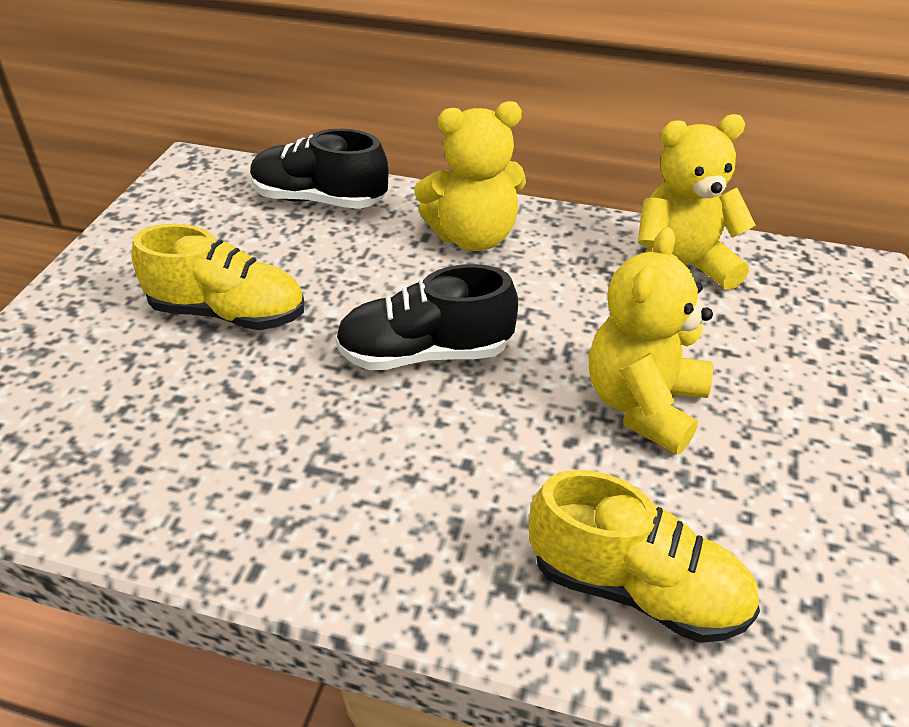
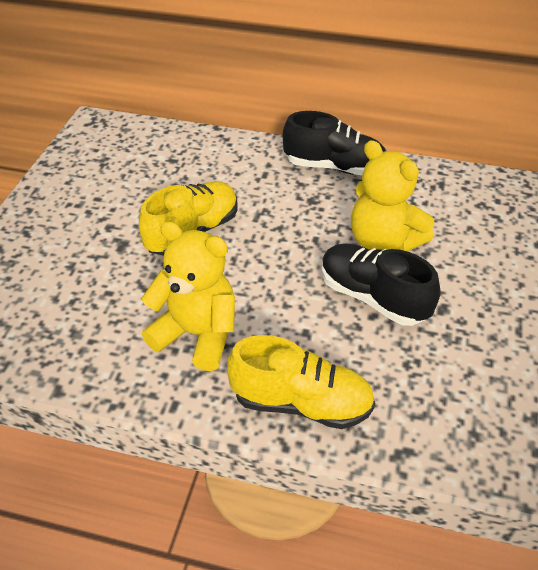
yellow teddy bear: [414,101,526,251] [589,227,713,454] [638,114,756,290] = 3 -> [141,221,235,371] [351,140,434,251] = 2

